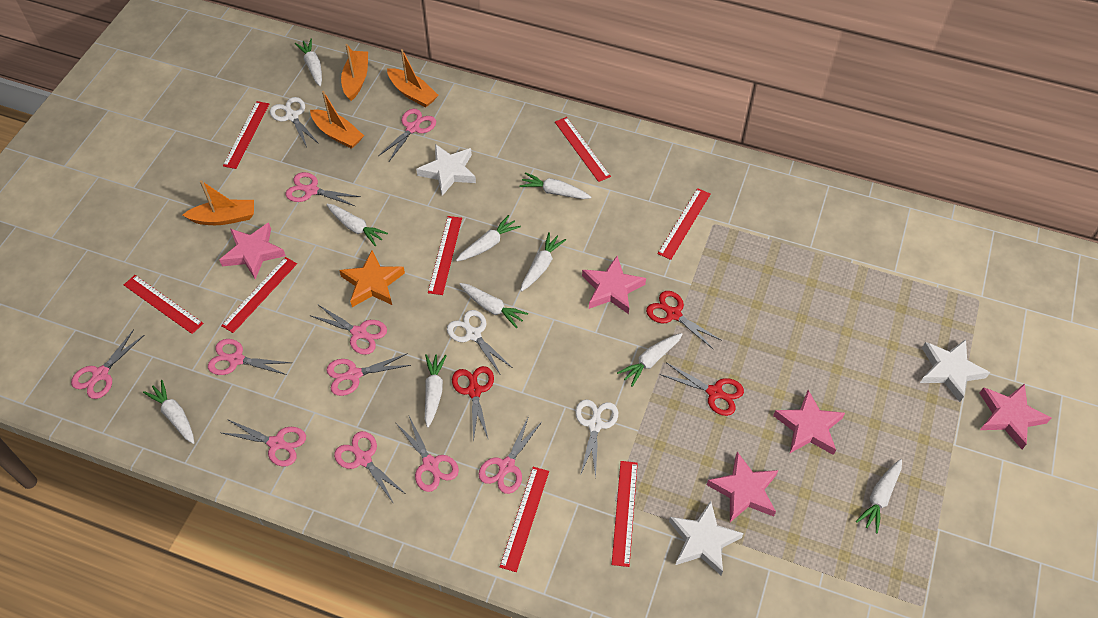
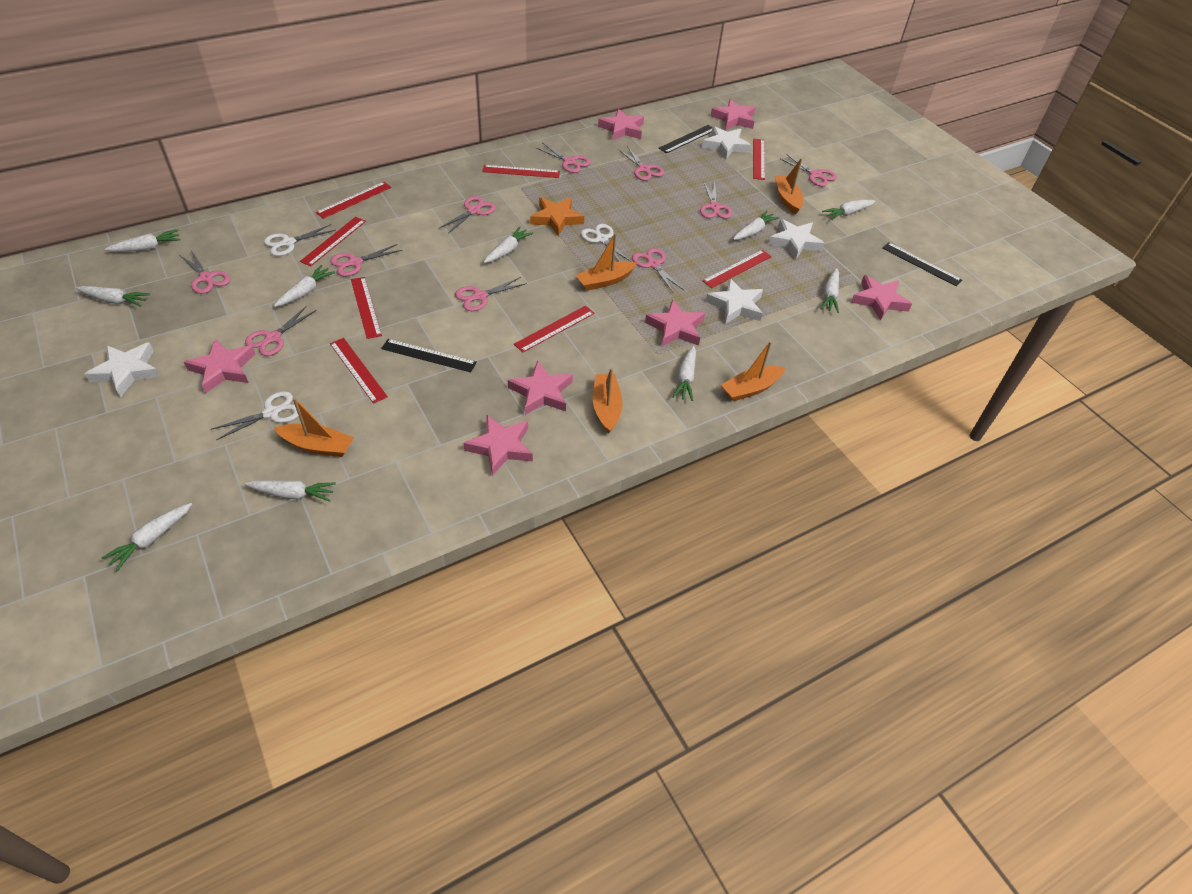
black ruler: none = 0 -> [381,339,477,372] [659,125,712,153] [882,242,962,286] = 3
orange boat: [183,180,254,225] [310,91,364,149] [341,44,368,101] [387,49,439,108] = 4 -> [274,398,354,457] [576,233,637,291] [593,368,622,434] [721,341,785,401] [775,158,803,215] = 5
pink star: [219,223,286,279] [582,256,646,314] [707,452,778,522] [773,390,845,455] [980,383,1051,449] = 5 -> [184,339,255,393] [464,415,533,476] [508,360,573,415] [598,109,644,141] [645,299,705,346] [711,99,756,130] [851,275,912,321] = 7
red scissors: [452,366,494,442] [646,291,722,349] [660,363,744,416] = 3 -> none = 0
white star: [416,144,476,196] [669,501,744,575] [920,339,990,402] = 3 -> [85,342,160,397] [702,126,751,159] [706,278,763,324] [768,219,825,260] = 4

